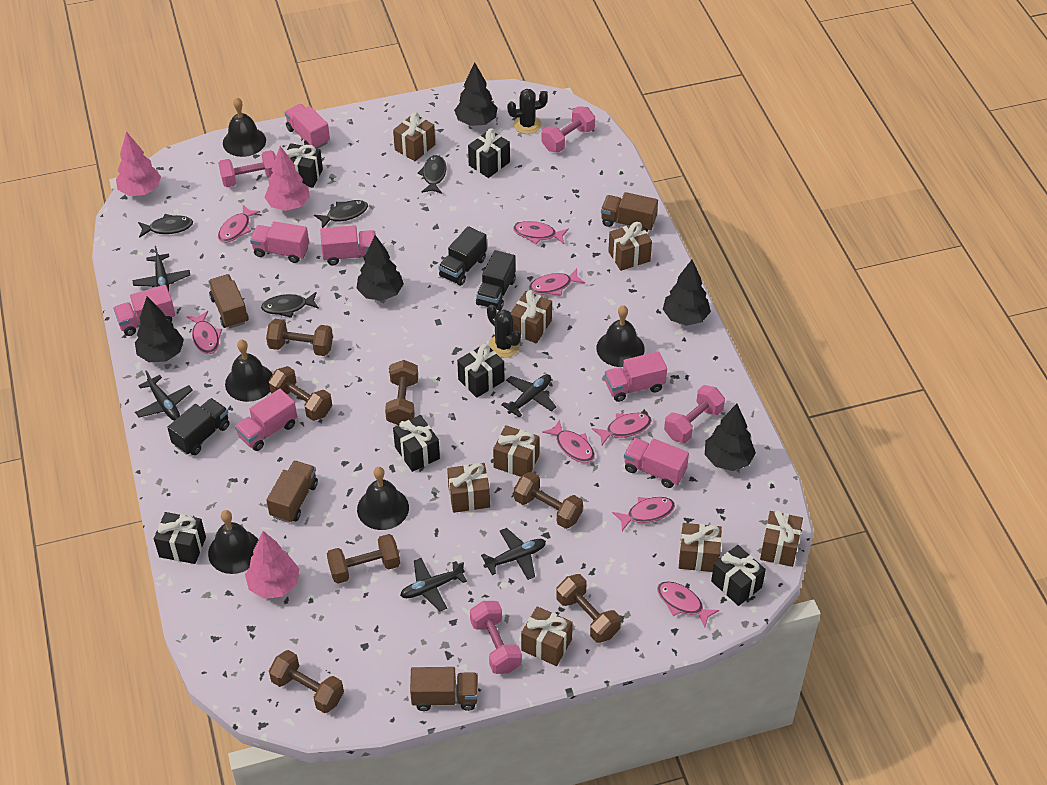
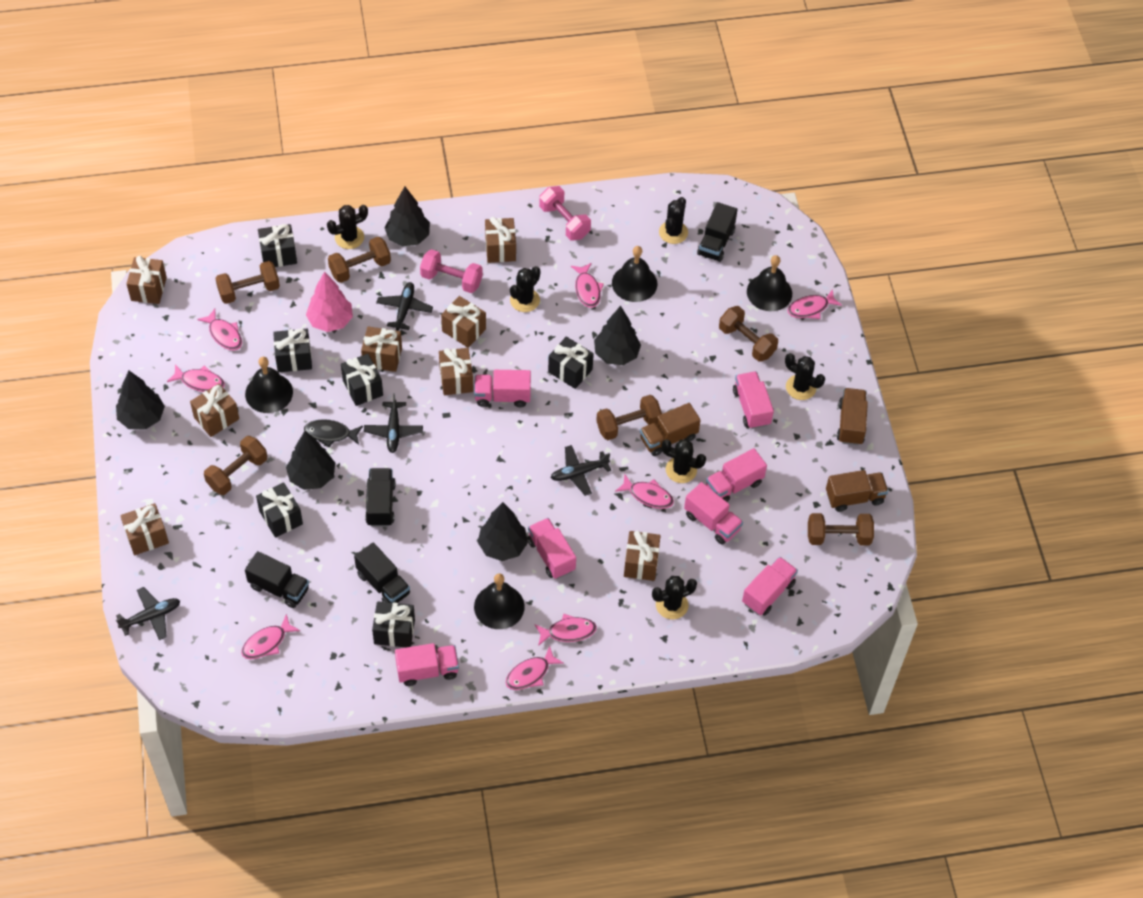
black bell: [208,510,258,574] [223,98,266,157] [225,340,273,402] [357,467,409,530] [597,305,645,367] = 5 -> [245,357,293,413] [474,573,525,629] [612,246,657,302] [747,255,792,311] = 4
black cactus: [487,305,521,358] [507,89,548,134] = 2 -> [327,205,368,249] [510,266,540,312] [652,576,697,619] [659,197,688,244] [661,439,706,483] [785,353,825,400] = 6
black fish: [138,214,193,238] [261,292,319,318] [314,200,368,228] [418,155,446,194] = 4 -> [304,419,363,447] = 1
black plane: [132,246,190,291] [135,370,193,421] [400,558,467,611] [481,528,546,580] [501,374,556,418] = 5 -> [116,587,180,640] [364,393,423,453] [376,282,433,331] [551,445,611,496] = 4
black truck: [167,398,229,455] [438,226,487,286] [476,250,516,311] = 3 -> [245,551,309,608] [354,542,410,603] [365,468,396,527] [697,202,738,262] = 4
brown dumbbell: [266,319,333,356] [269,366,332,421] [269,650,344,713] [327,534,400,584] [385,360,418,425] [514,472,583,529] [556,574,621,643] = 7 -> [204,436,267,495] [215,261,280,304] [328,237,391,283] [596,395,662,440] [719,306,778,362] [808,513,874,546] = 6
brown truck: [208,274,249,328] [266,460,318,523] [410,667,478,711] [601,192,658,232] = 4 -> [640,403,701,456] [826,470,888,512] [837,388,868,445] = 3
pink dumbbell: [218,150,276,187] [470,601,522,674] [541,106,595,152] [664,385,725,443] = 4 -> [420,249,483,293] [539,186,591,240] = 2
pink tree: [116,131,161,196] [245,531,300,599] [264,146,310,211] = 3 -> [306,271,353,332] = 1

